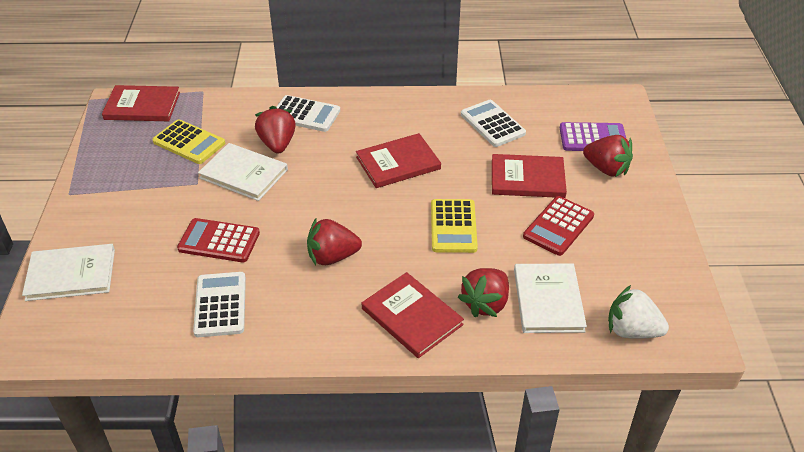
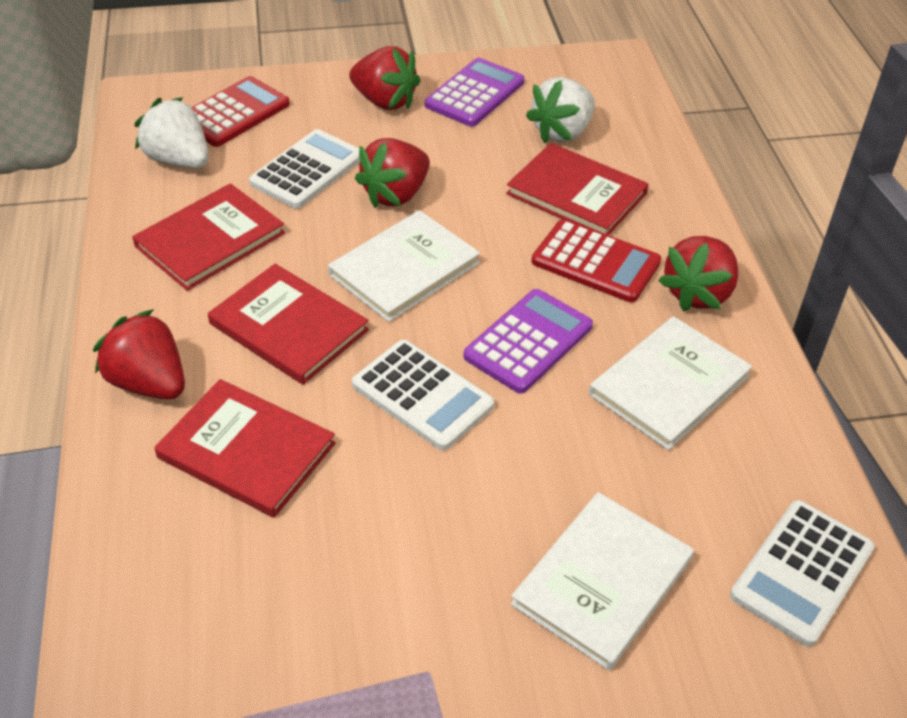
purple calculator: [560,122,626,151] = 1 -> [425,58,525,127] [463,289,593,393] = 2
white strawberry: [608,285,669,339] = 1 -> [134,97,209,168] [526,77,595,144] = 2
yellow calculator: [152,119,225,164] [431,199,478,253] = 2 -> none = 0

